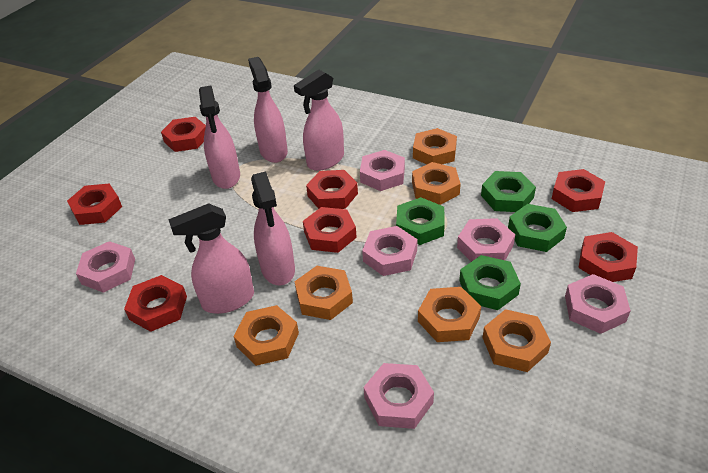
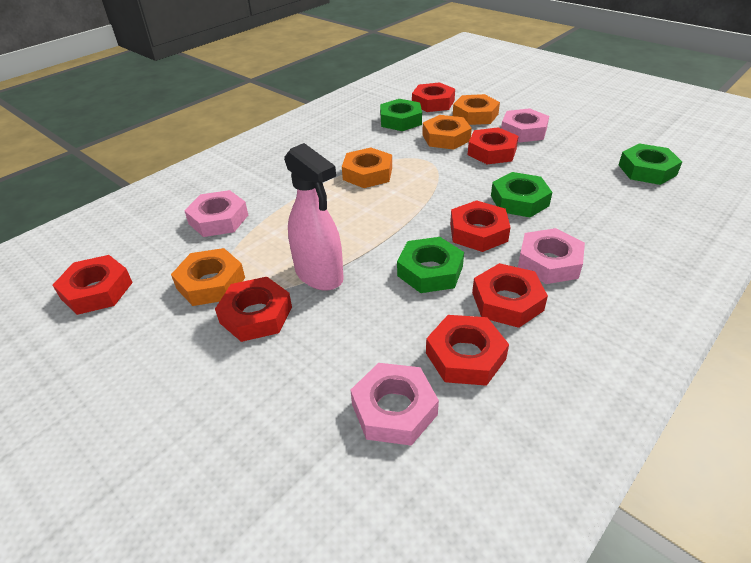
orange nut: [233,305,299,366] [294,266,353,320] [412,162,461,205] [413,128,457,165] [418,287,481,342] [483,309,551,372] = 6 -> [171,248,245,306] [342,147,392,188] [422,115,472,150] [453,94,500,125] = 4
pink nut: [76,241,135,293] [360,150,405,191] [362,226,418,276] [364,363,434,429] [457,218,515,262] [565,274,631,334] = 6 -> [184,190,248,237] [350,363,439,446] [501,108,549,142] [518,228,585,284] = 4
pink spray bottle: [168,203,254,314] [199,86,240,189] [248,57,288,163] [251,172,295,286] [294,69,344,171] = 5 -> [284,143,344,291] = 1

